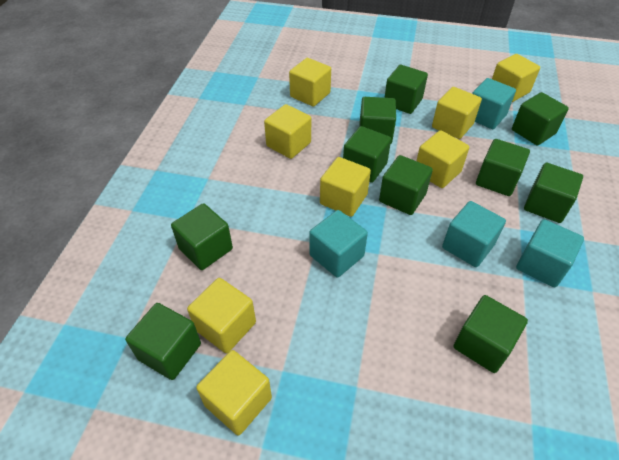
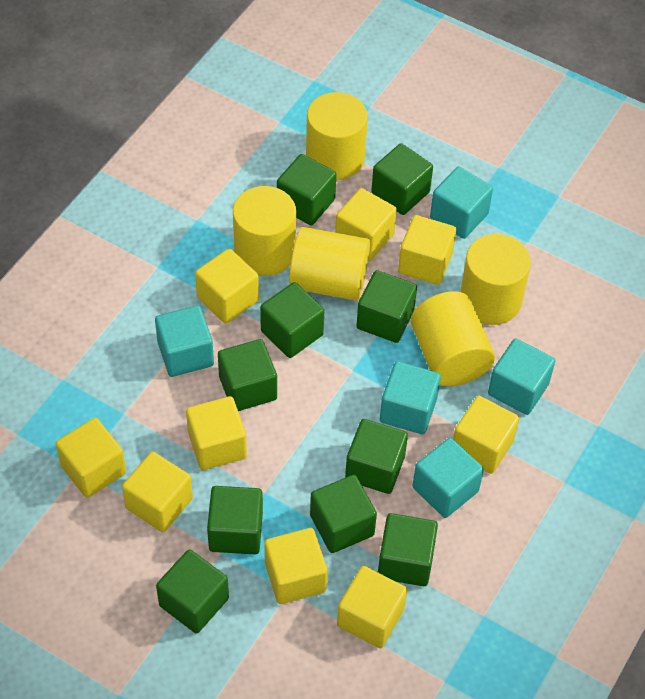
turquoise cube: [309,210,368,278] [442,201,506,267] [472,78,516,129] [516,219,584,287] = 4 -> [155,305,214,377] [380,361,441,434] [412,437,484,518] [430,167,493,239] [488,338,555,415] = 5
yellow cube: [187,278,256,353] [196,350,272,435] [264,104,311,159] [289,58,331,107] [320,157,371,217] [417,130,469,188] [432,87,482,139] [492,54,540,102] = 8 -> [56,418,126,498] [122,452,193,532] [186,396,247,470] [195,248,259,324] [264,528,328,604] [335,188,397,261] [337,566,407,648] [398,215,456,285] [453,396,520,474] = 9
yellow cylinder: none = 0 -> [233,186,296,276] [289,227,370,301] [306,92,368,180] [411,291,495,386] [460,234,531,325] = 5

